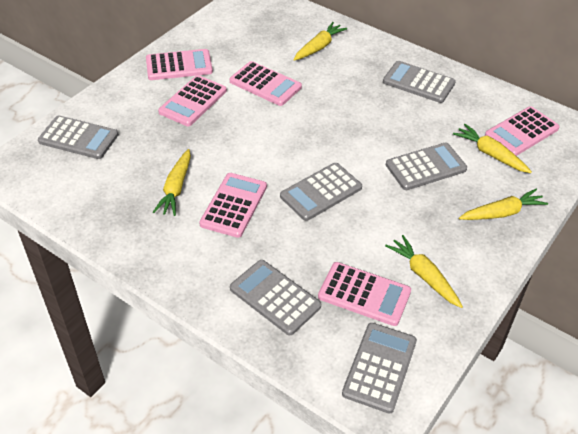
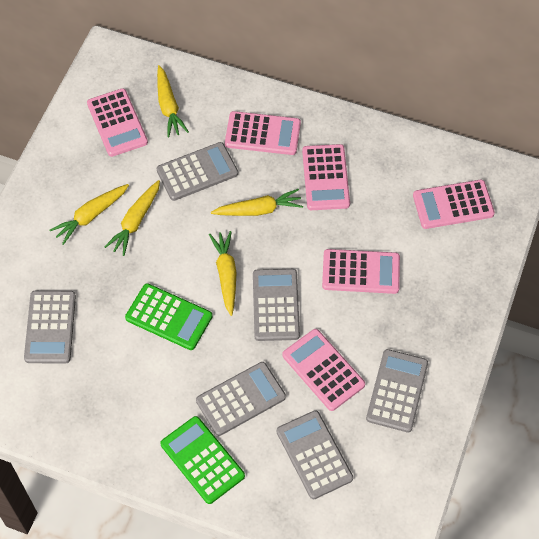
green calculator: none = 0 -> [125,283,212,350] [160,416,245,504] = 2

